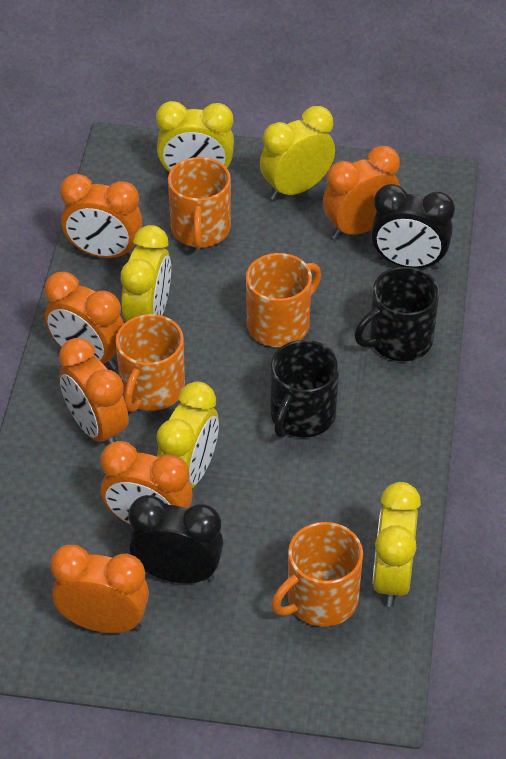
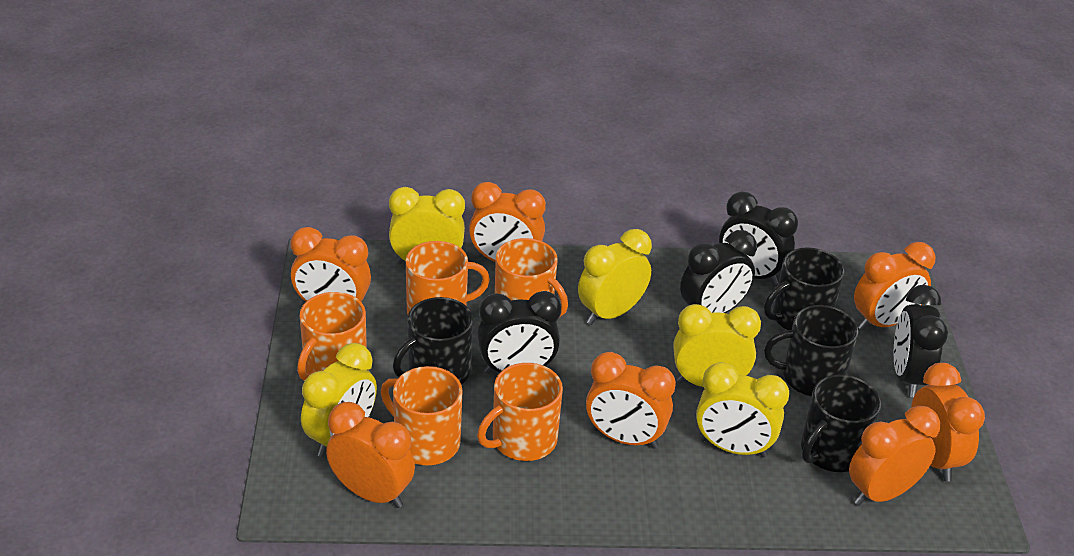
black clock: [128,495,223,583] [371,184,455,269] = 2 -> [478,291,561,374] [680,230,757,313] [719,192,798,285] [894,285,948,397] = 4
black mug: [270,340,339,438] [354,267,439,361] = 2 -> [393,297,473,384] [764,247,844,330] [764,305,858,397] [801,375,881,472] = 4
orange clock: [44,272,124,370] [50,545,149,633] [59,338,129,445] [60,174,142,258] [100,441,193,525] [323,146,400,239] = 6 -> [291,227,371,304] [326,402,415,508] [469,182,546,262] [586,352,676,449] [849,406,940,506] [854,242,936,331] [911,363,985,481] = 7
orange mug: [115,314,185,412] [168,157,231,249] [246,253,321,347] [271,522,363,627] = 4 -> [297,292,367,381] [381,366,463,465] [406,241,490,314] [477,363,563,461] [495,238,568,317] = 5

